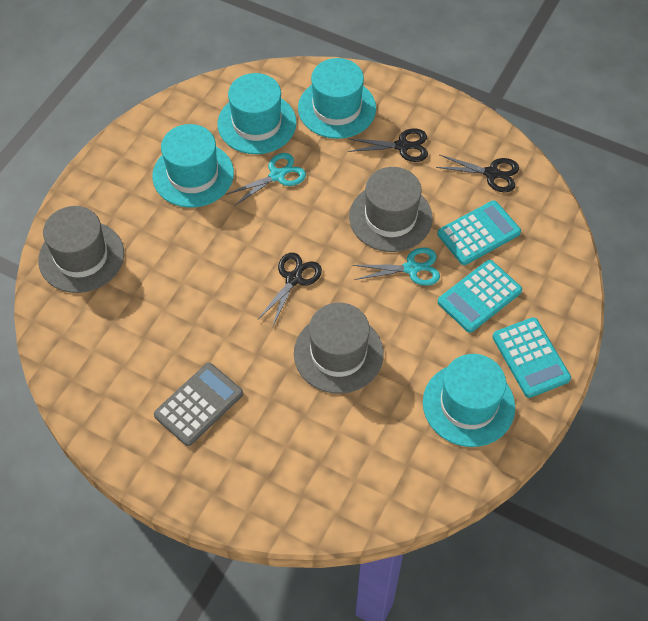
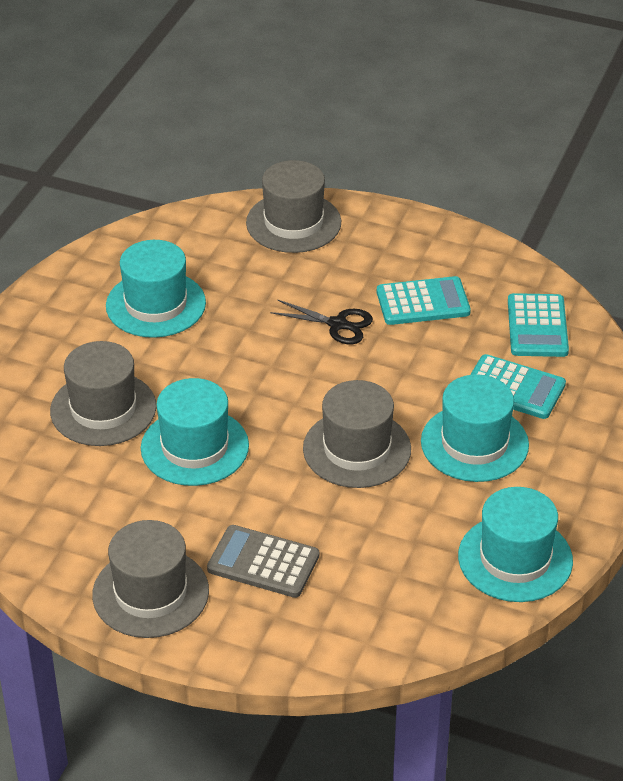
black scissors: [257,253,322,327] [348,128,428,162] [436,155,519,192] = 3 -> [270,299,373,344] = 1
grey hat: [38,206,124,293] [294,303,384,394] [349,167,433,252] = 3 -> [50,341,156,446] [92,520,209,638] [246,160,341,253] [303,380,411,488] = 4
turquoise scissors: [226,153,306,206] [352,248,440,286] = 2 -> none = 0

